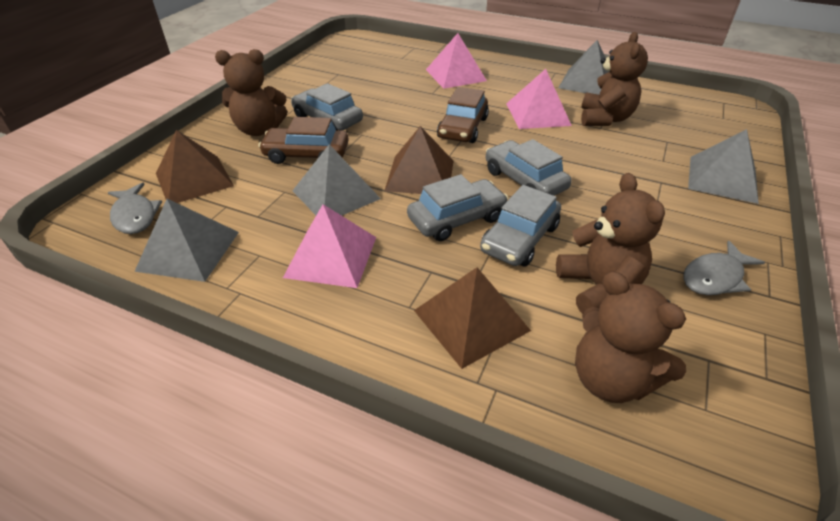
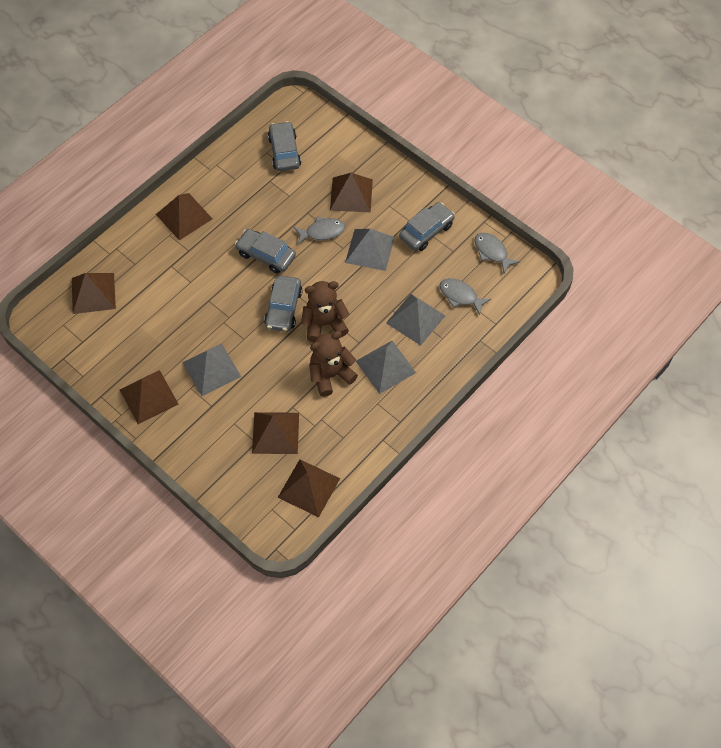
brown car: [259,117,349,164] [437,87,489,143] = 2 -> none = 0
brown pyramid: [156,130,234,203] [384,126,454,194] [414,267,531,369] = 3 -> [72,273,116,314] [120,370,179,424] [156,193,213,240] [252,412,299,454] [278,459,340,517] [330,173,373,212] = 6
brown teddy bear: [215,49,287,136] [556,173,665,314] [575,271,686,403] [581,32,648,126] = 4 -> [301,281,350,342] [309,331,358,397] = 2
grey fish: [107,182,162,234] [683,241,765,295] = 2 -> [294,217,345,245] [440,278,491,315] [474,233,520,273] = 3
pink pyramid: [283,204,376,288] [426,33,487,89] [506,69,572,129] = 3 -> none = 0

